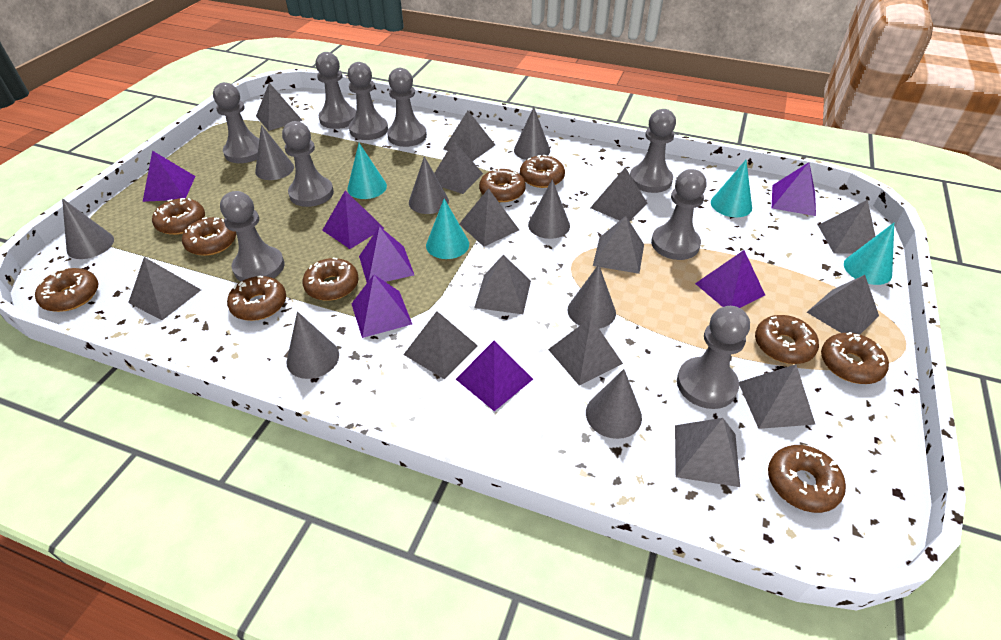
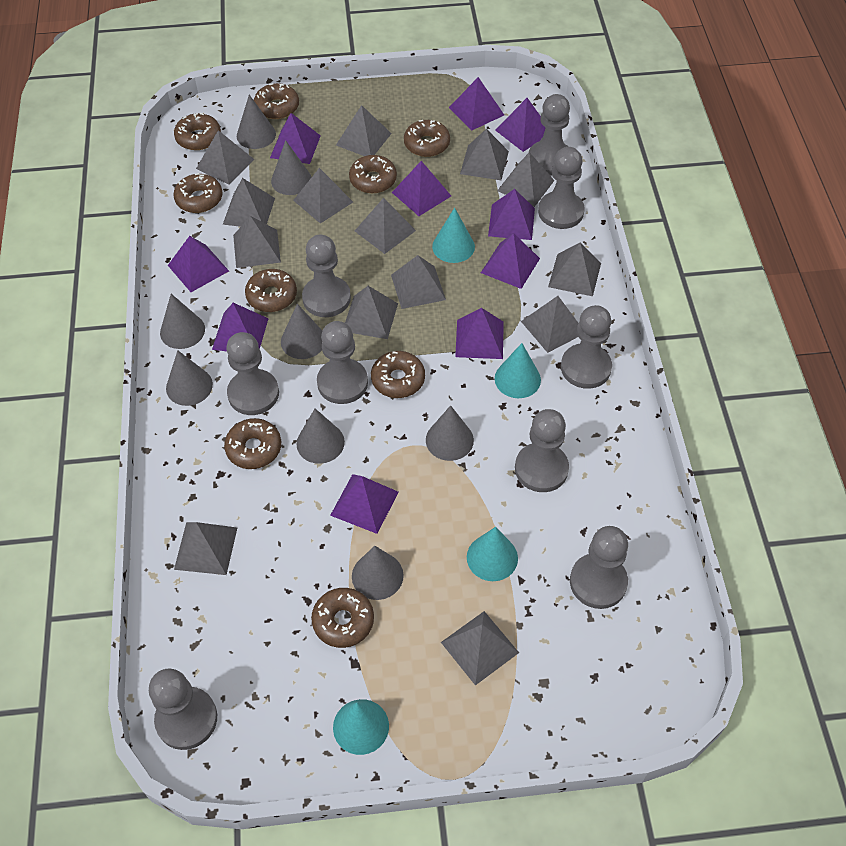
brown donut: [35,268,99,312] [152,198,205,235] [182,217,236,256] [227,276,286,321] [302,258,359,301] [479,168,526,202] [520,155,565,188] [755,315,819,364] [768,445,846,513] [821,332,889,384] = 10 -> [173,173,222,213] [174,113,221,150] [224,418,281,469] [245,269,297,312] [254,83,299,119] [311,588,374,648] [349,155,397,193] [371,351,425,398] [404,120,450,157] = 9
purple pyramid: [143,151,195,202] [322,191,384,249] [351,275,412,338] [359,226,414,282] [456,341,533,411] [695,250,765,308] [772,162,816,216] = 7 -> [168,236,229,292] [212,303,269,351] [270,113,321,164] [330,474,399,534] [392,161,451,216] [449,77,504,131] [455,308,504,359] [481,233,540,289] [488,189,535,240] [495,98,546,152] = 10

